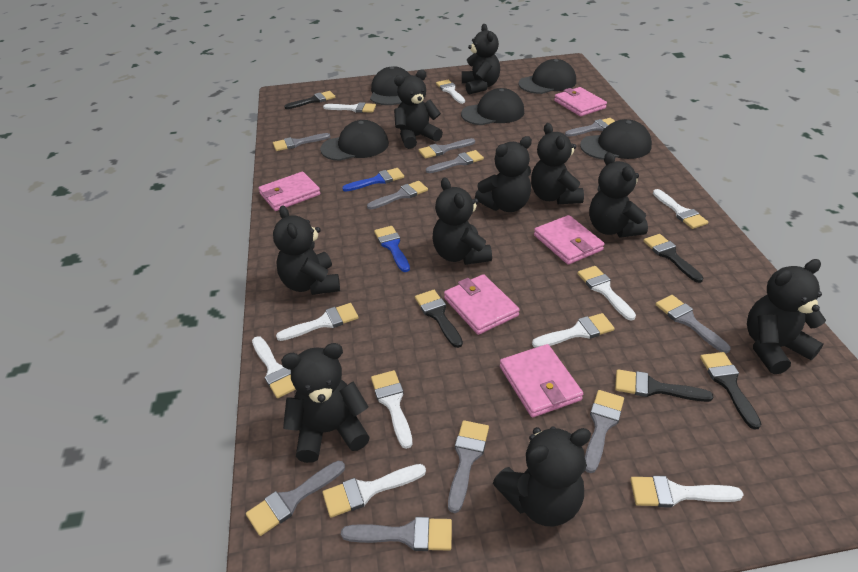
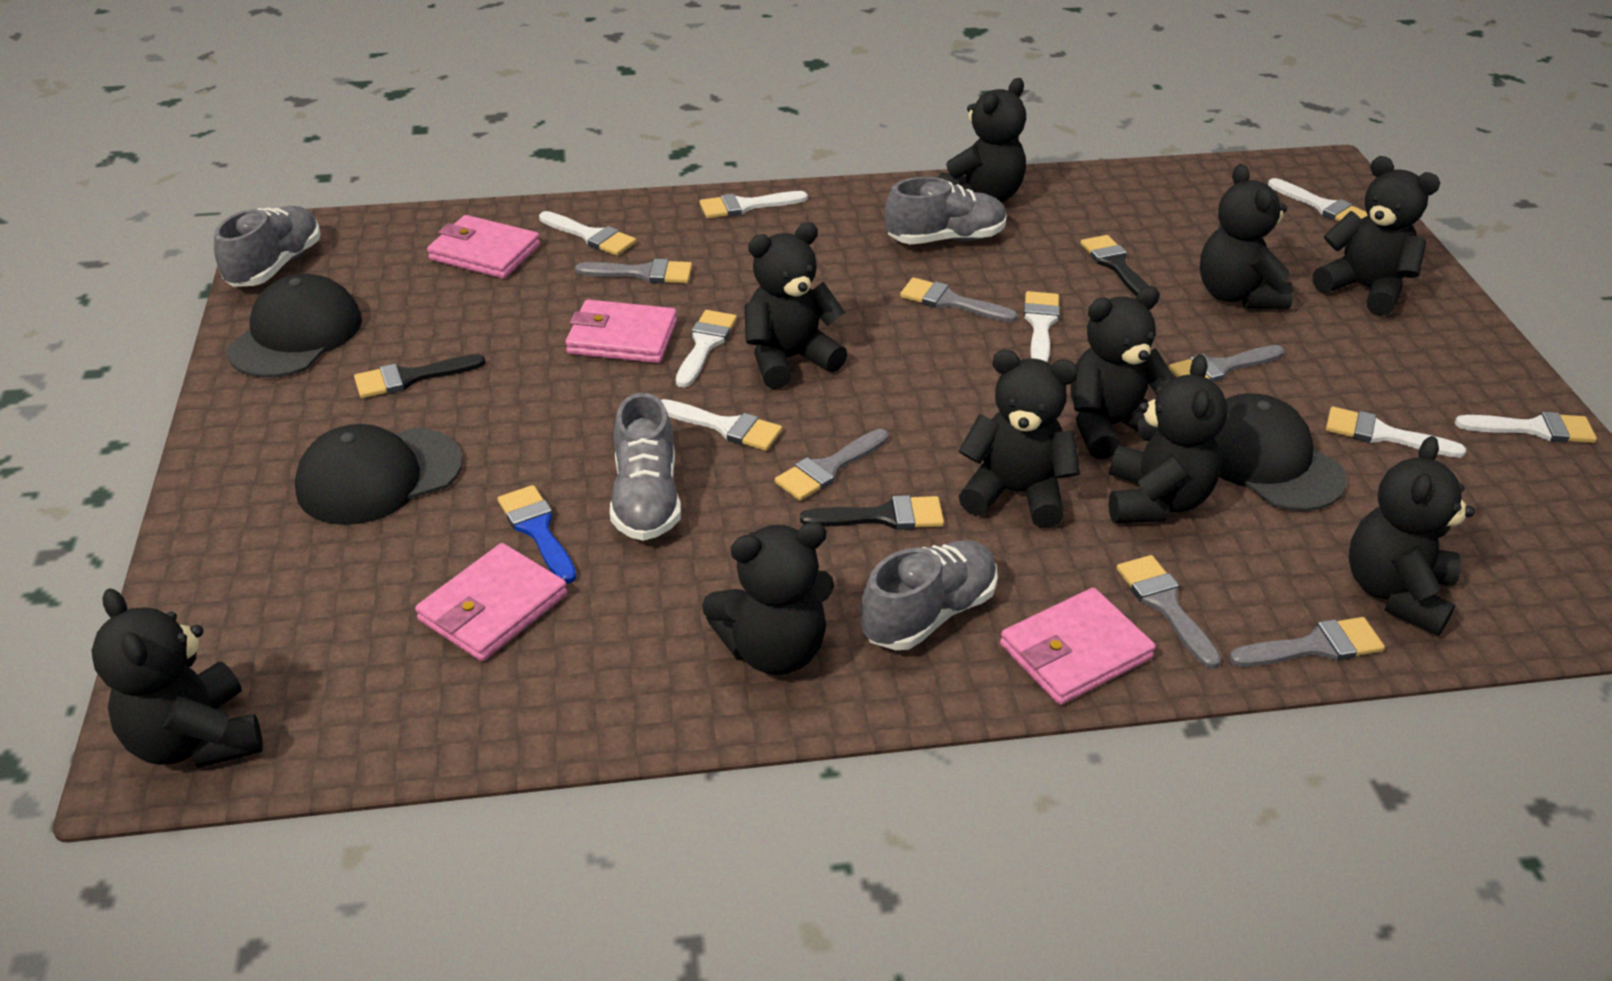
black brush: [284,91,335,109] [415,290,463,348] [615,369,713,402] [643,234,704,283] [700,352,761,430] = 5 -> [354,354,486,398] [800,495,944,530] [1080,235,1149,296] = 3
black cap: [320,120,389,161] [370,66,410,105] [461,88,524,125] [518,59,576,94] [580,119,652,160] = 5 -> [227,273,362,378] [295,424,463,525] [1214,393,1347,511] = 3
blue brush: [342,168,404,192] [374,226,410,272] = 2 -> [498,485,577,584] = 1
grey brush: [246,461,345,536] [273,133,331,151] [341,517,452,551] [367,181,428,209] [419,138,475,158] [426,150,484,173] [448,420,489,513] [565,118,615,137] [585,390,624,473] [655,295,730,353] = 10 -> [575,259,692,284] [775,429,889,501] [900,277,1018,322] [1117,555,1221,669] [1169,345,1284,382] [1229,617,1385,667] = 6
grey shoe: none = 0 -> [214,206,321,287] [610,393,681,541] [861,540,998,650] [885,177,1007,244] = 4
pink wallet: [259,172,320,211] [444,274,520,335] [500,344,583,417] [534,215,604,265] [554,87,607,116] = 5 -> [415,543,567,661] [427,215,540,279] [565,300,677,363] [1000,588,1156,705] = 4
white brush: [252,336,296,398] [276,303,359,341] [322,464,426,518] [323,102,376,113] [371,370,412,449] [436,80,465,104] [532,313,615,348] [577,266,636,321] [630,476,744,508] [653,189,708,229] = 10 -> [539,211,636,256] [661,399,782,451] [676,310,737,388] [700,191,808,218] [1024,291,1060,362] [1268,178,1368,222] [1326,407,1466,458] [1455,412,1597,443] = 8

